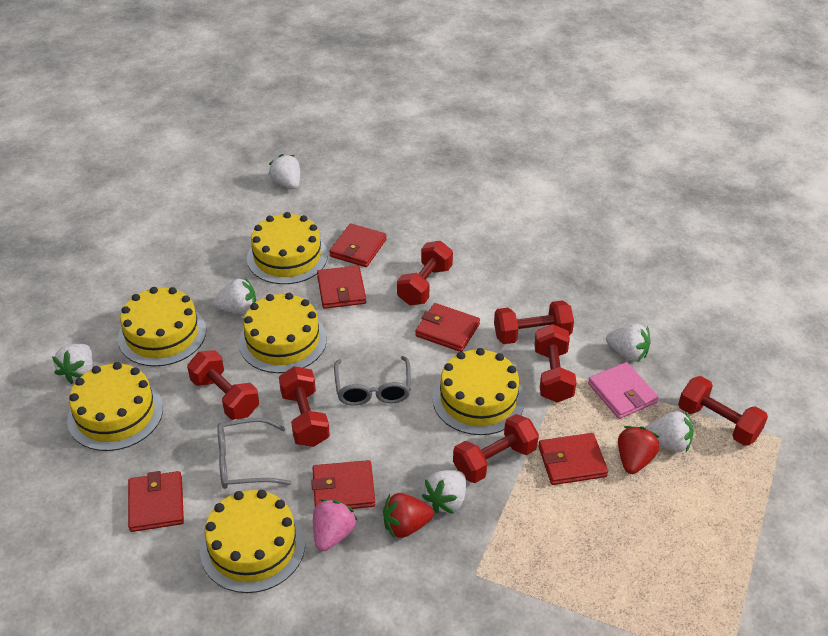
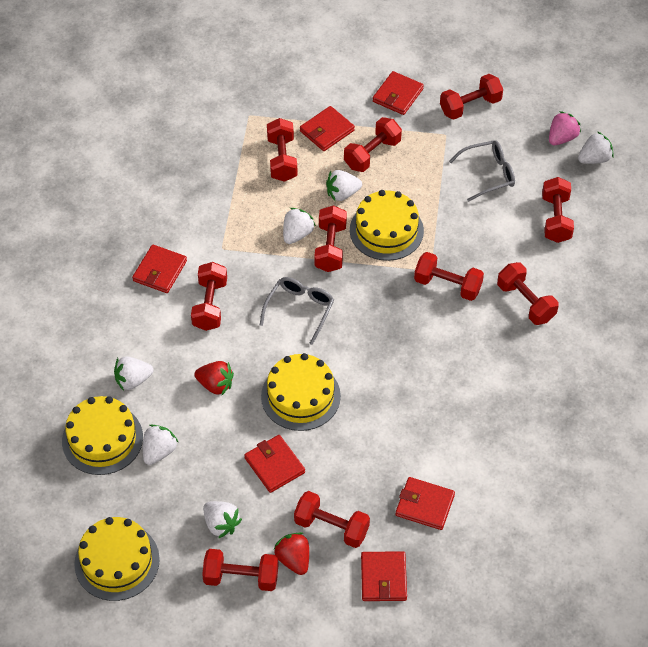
pink wallet: [588,362,659,419] = 1 -> none = 0
red dumbbell: [187,350,259,420] [279,366,330,447] [397,241,453,305] [453,414,539,483] [494,300,574,344] [534,324,576,402] [678,376,768,446] = 7 -> [191,262,227,331] [202,549,279,591] [267,118,298,182] [294,491,370,548] [314,205,347,272] [344,117,402,172] [414,252,484,301] [440,74,503,120] [497,262,559,325] [542,177,574,243] = 10
yellow cake: [67,362,163,451] [118,287,206,366] [200,490,305,593] [239,293,327,373] [247,212,328,284] [432,348,525,435] = 6 -> [62,396,143,475] [74,517,160,601] [261,353,341,431] [350,190,424,261] = 4

